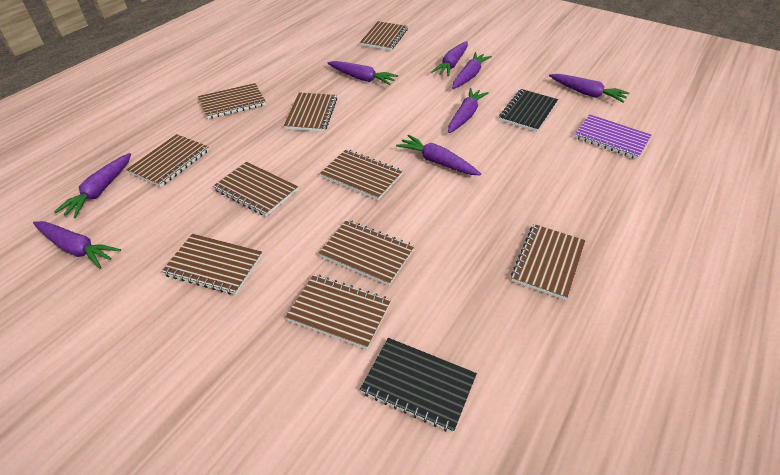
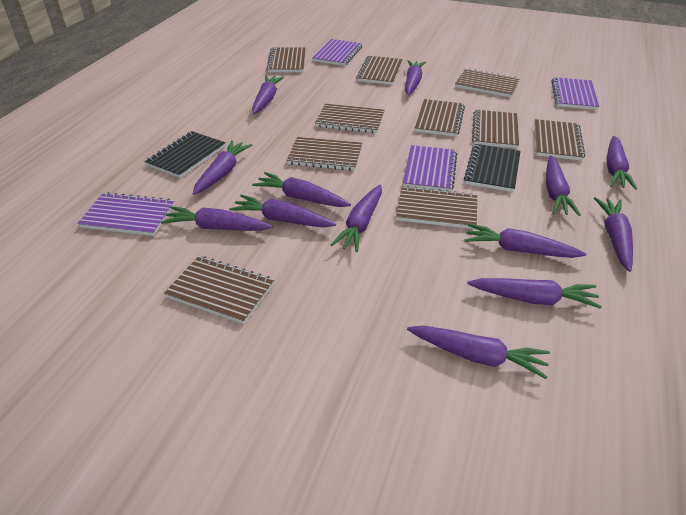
purple carrot: [33,221,121,269] [54,153,131,218] [327,61,398,85] [396,135,481,175] [431,41,468,77] [448,88,489,133] [452,52,492,89] [549,74,629,103] = 8 -> [161,206,273,231] [193,140,252,195] [229,195,336,227] [252,76,284,114] [252,172,351,207] [331,185,382,252] [405,60,426,95] [407,325,550,379] [465,223,586,258] [467,278,602,309] [546,155,581,216] [594,197,633,272] [606,136,637,190] = 13
purple notebook: [575,115,651,159] = 1 -> [77,192,175,236] [312,39,362,66] [403,145,457,192] [551,77,599,110] = 4

